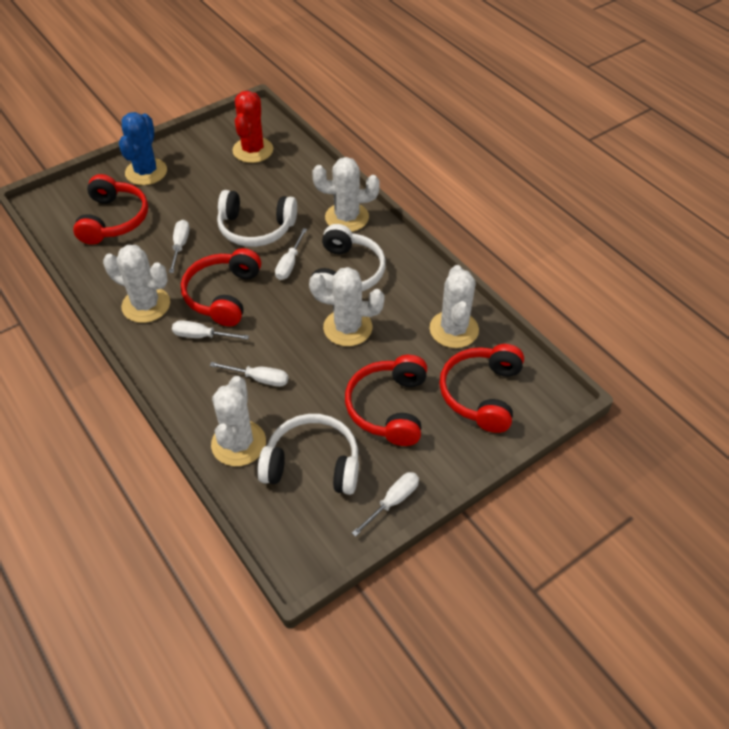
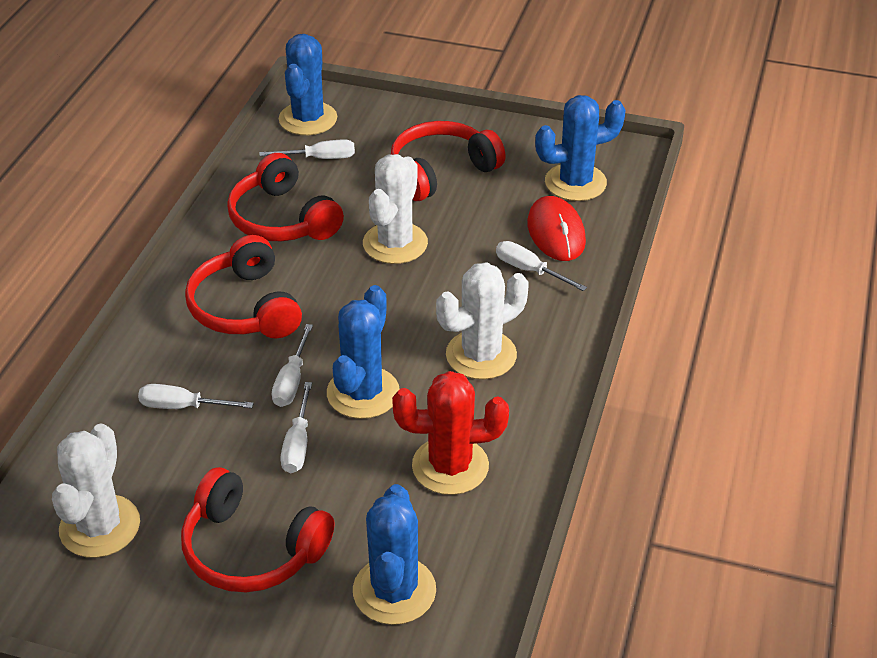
blue cactus: [119,112,167,185] = 1 -> [278,34,337,135] [327,285,400,419] [353,484,436,625] [535,95,626,201] = 4
red mouse: none = 0 -> [527,196,586,261] = 1
white cactus: [103,245,170,323] [211,376,266,466] [309,267,385,346] [312,157,380,232] [429,265,479,348] = 5 -> [52,424,140,558] [363,154,428,264] [436,262,528,379] = 3
white headphones: [217,190,297,247] [257,414,359,495] [309,224,386,291] = 3 -> none = 0

